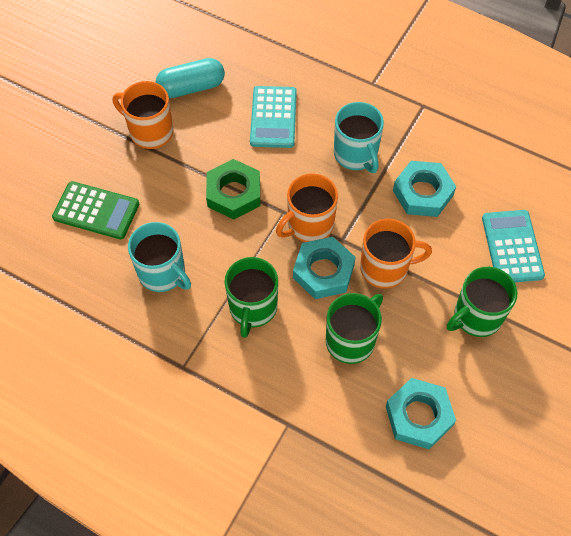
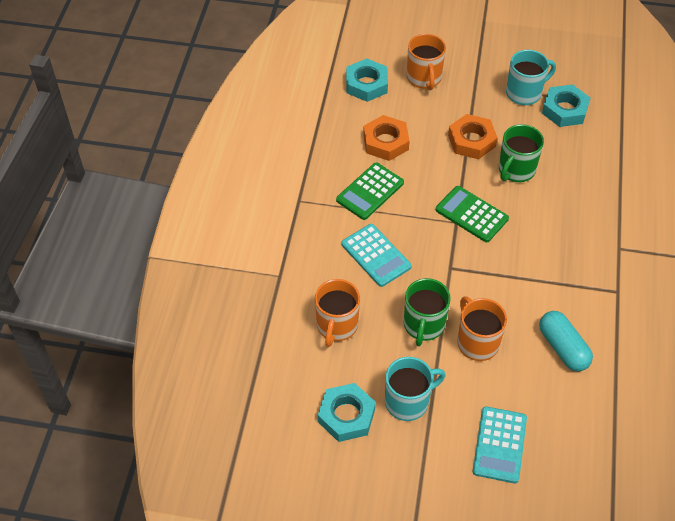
green calculator: [52,181,139,239] = 1 -> [336,163,404,220] [436,186,509,242] = 2
green mug: [225,257,278,338] [326,293,383,364] [447,267,518,337] = 3 -> [404,278,451,346] [499,124,544,182] = 2
green nut: [206,159,260,219] = 1 -> none = 0
orange nut: none = 0 -> [363,115,410,161] [448,114,498,159] = 2

